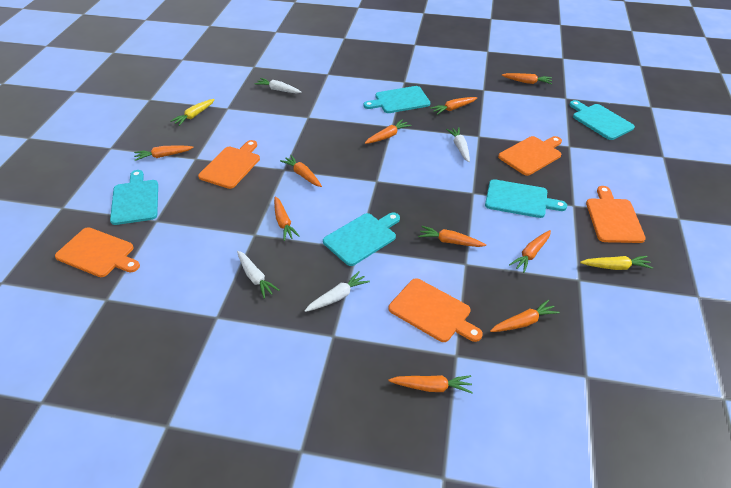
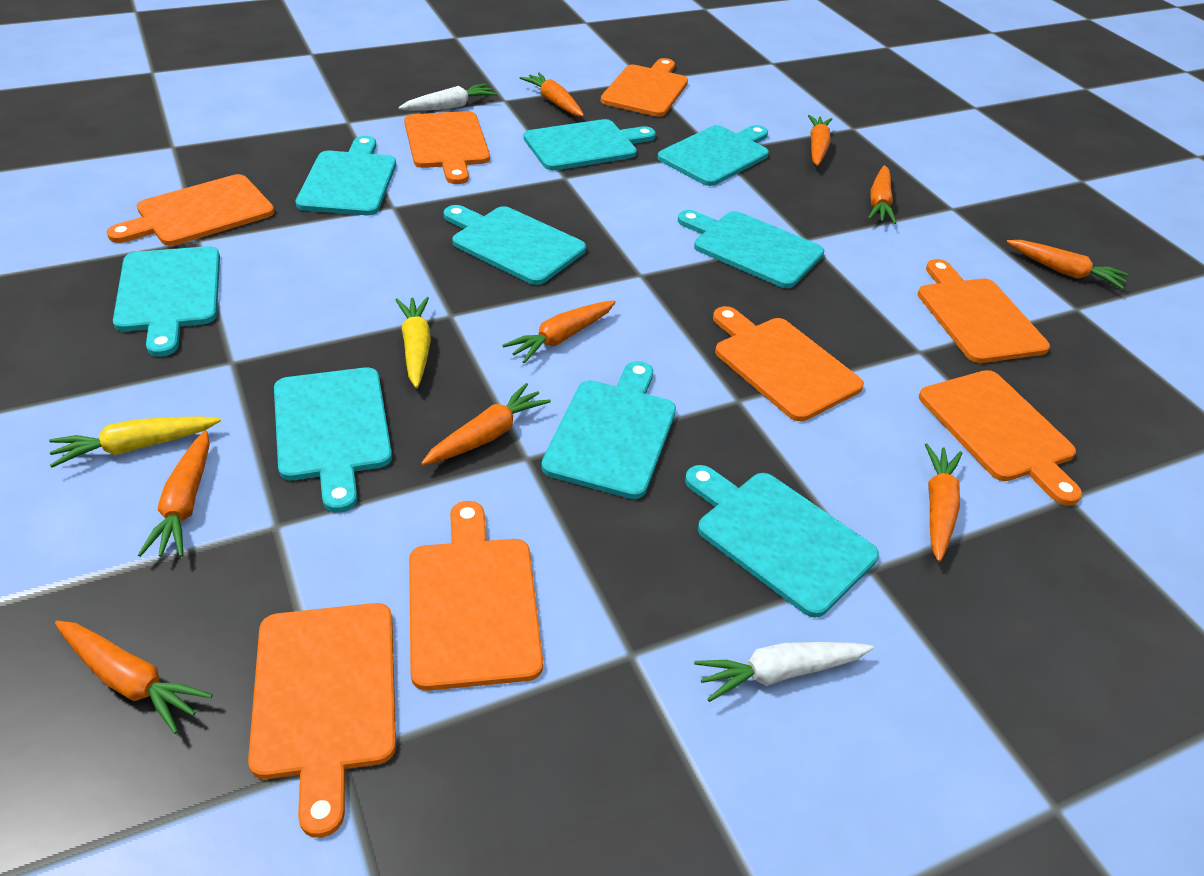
orange carrot: [134,145,194,161] [274,196,300,241] [280,155,322,187] [365,119,411,144] [388,375,473,393] [418,226,486,247] [430,97,477,115] [490,300,560,332] [502,73,552,84] [509,230,551,273] = 10 -> [55,621,213,734] [138,430,210,557] [421,383,551,465] [502,300,616,363] [520,72,584,117] [808,115,832,166] [868,165,896,224] [925,443,962,562] [1007,240,1129,289] = 9
orange cutting board: [55,227,140,277] [198,140,260,189] [389,278,483,342] [498,136,562,176] [586,186,646,243] = 5 -> [107,174,274,246] [248,603,396,838] [404,111,490,184] [409,501,543,691] [601,58,688,117] [713,306,864,421] [917,259,1050,363] [919,370,1082,506] = 8
turquoise cutting board: [110,170,158,225] [323,212,400,266] [363,86,430,113] [485,179,567,218] [569,100,635,140] = 5 -> [113,246,220,357] [274,367,392,513] [295,136,396,215] [444,205,586,285] [524,119,656,170] [541,361,676,499] [657,125,769,186] [678,210,824,288] [685,465,879,618] = 9
white carrot: [237,251,279,299] [255,78,302,93] [305,271,370,312] [446,127,470,162] = 4 -> [398,84,497,111] [694,642,873,702] = 2

